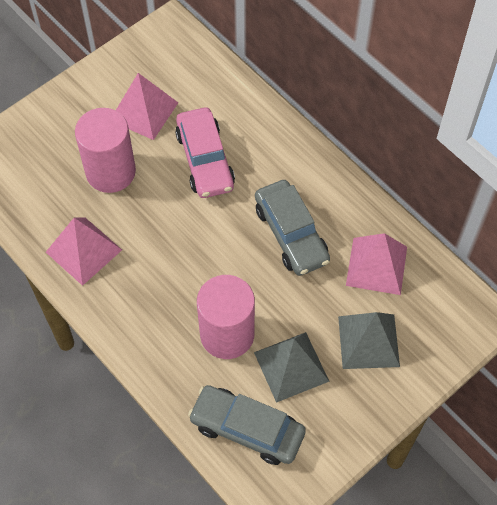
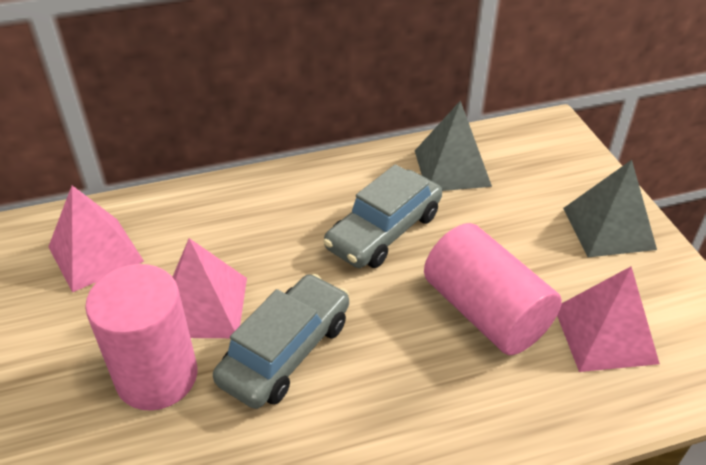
pink car: [175,107,235,198] = 1 -> none = 0

